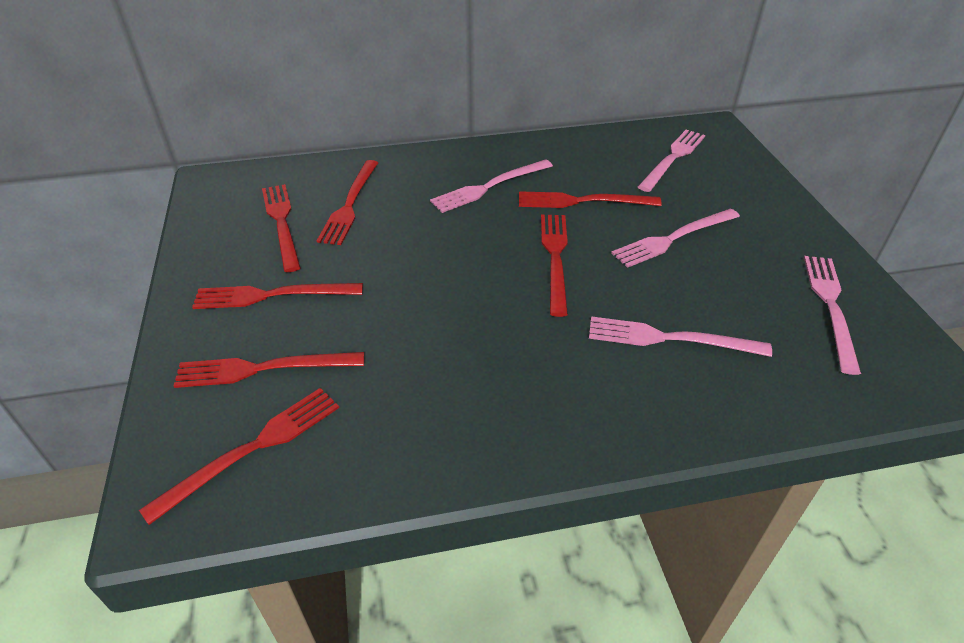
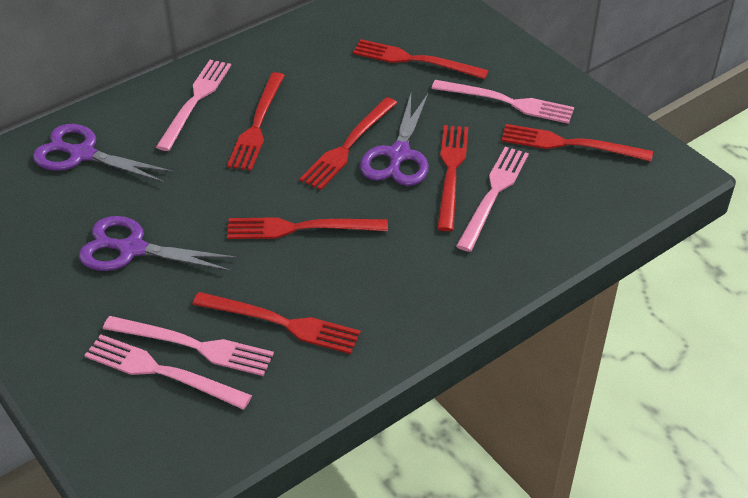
purple scissors: none = 0 -> [33,124,174,183] [79,216,237,271] [360,92,429,186] = 3

